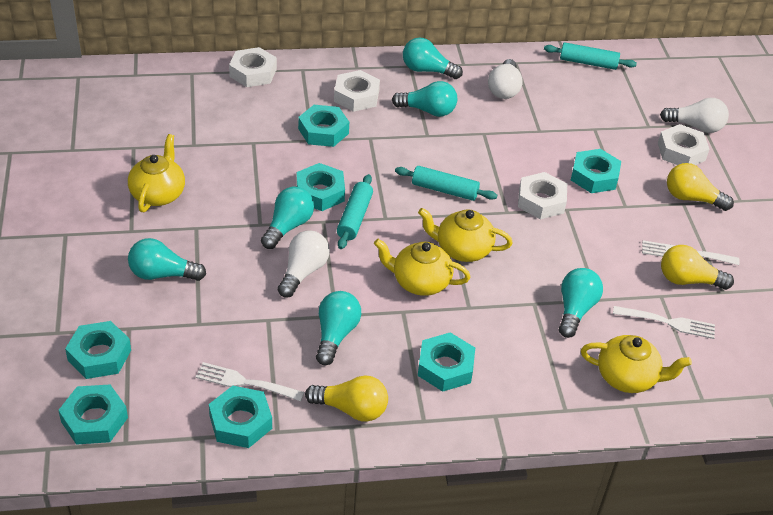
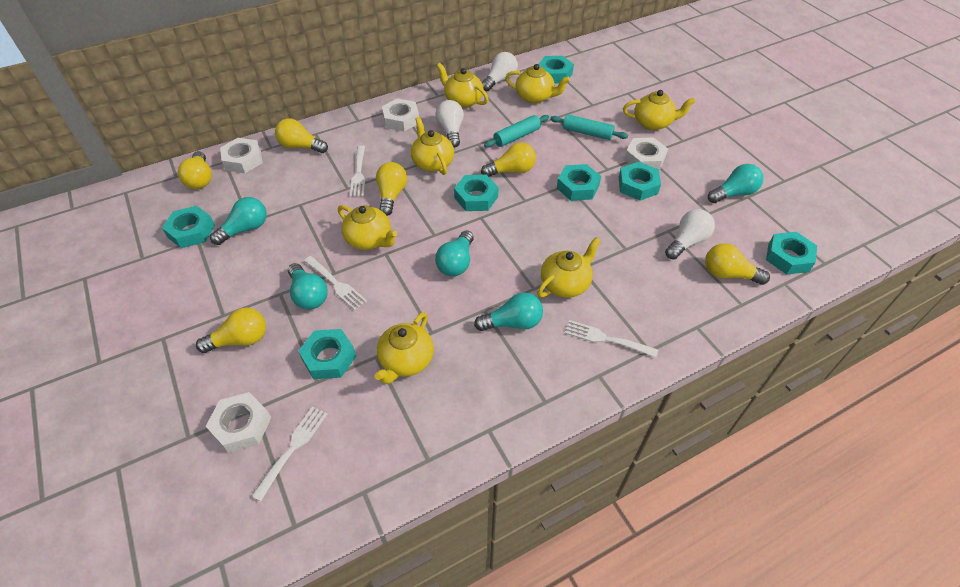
turquoise light bulb: [128,238,206,281] [261,187,314,249] [316,291,361,365] [392,81,457,117] [403,38,463,79] [559,268,603,338] = 6 -> [210,197,267,245] [288,263,328,310] [435,230,474,276] [474,292,543,331] [708,164,763,203] = 5
turquoise rolling pin: [337,174,373,249] [395,166,497,201] [544,42,637,70] = 3 -> [484,115,549,148] [550,114,628,140] = 2
white fork: [196,362,304,401] [613,306,715,339] [642,240,740,265] = 3 -> [252,406,327,501] [304,256,367,310] [350,145,365,197] [565,320,658,358] = 4
yellow light bulb: [305,375,388,422] [661,245,734,290] [667,163,734,211] = 3 -> [178,151,212,189] [196,308,266,353] [275,118,328,153] [376,162,407,216] [481,142,536,177] [705,243,770,285] = 6
yellow teapot: [128,134,185,212] [374,239,470,296] [418,208,513,262] [581,335,692,393] = 4 -> [338,205,397,250] [375,312,434,384] [411,117,454,175] [437,63,489,108] [505,64,570,103] [537,237,601,298] [623,90,695,130] = 7

